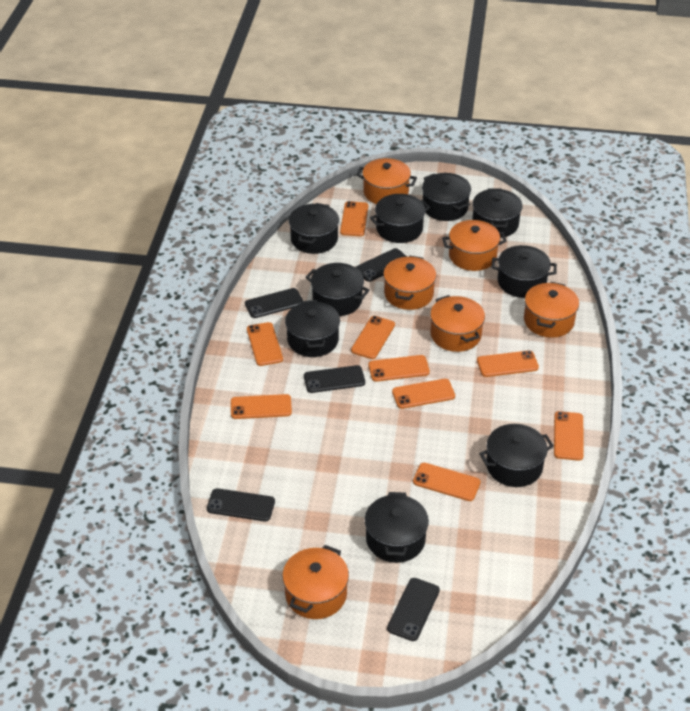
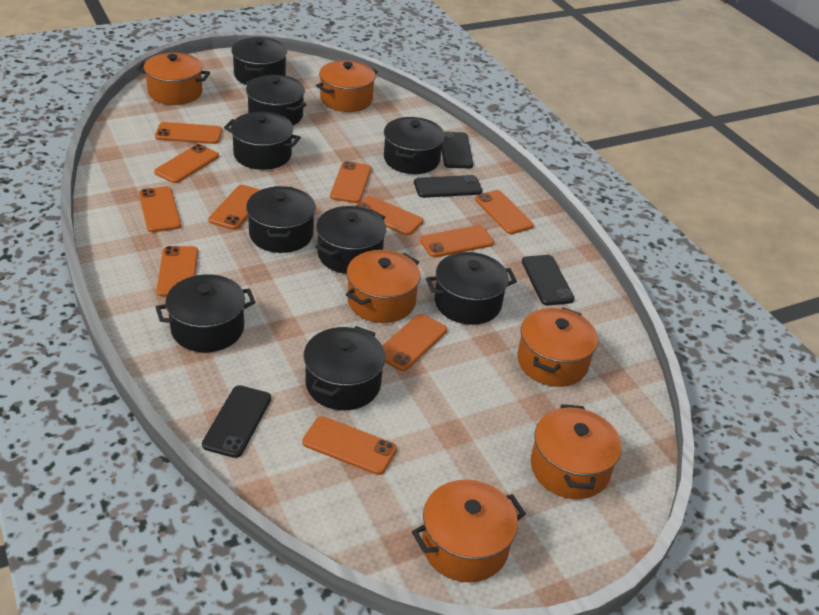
black phone: [207,488,275,521] [245,288,303,318] [304,365,365,393] [355,248,407,282] [387,578,440,641] = 5 -> [202,385,271,458] [414,175,482,198] [442,131,473,168] [522,255,575,305] = 4
orange phone: [231,394,292,419] [247,322,283,366] [340,201,368,236] [351,316,395,359] [368,355,430,382] [392,379,455,409] [413,463,480,501] [477,351,539,377] [554,411,584,461] = 9 -> [139,187,181,232] [154,144,219,183] [155,122,222,144] [156,246,198,297] [208,185,260,230] [302,416,397,475] [330,161,371,203] [355,196,424,235] [382,314,447,371] [420,225,494,257] [475,190,534,234] = 11

